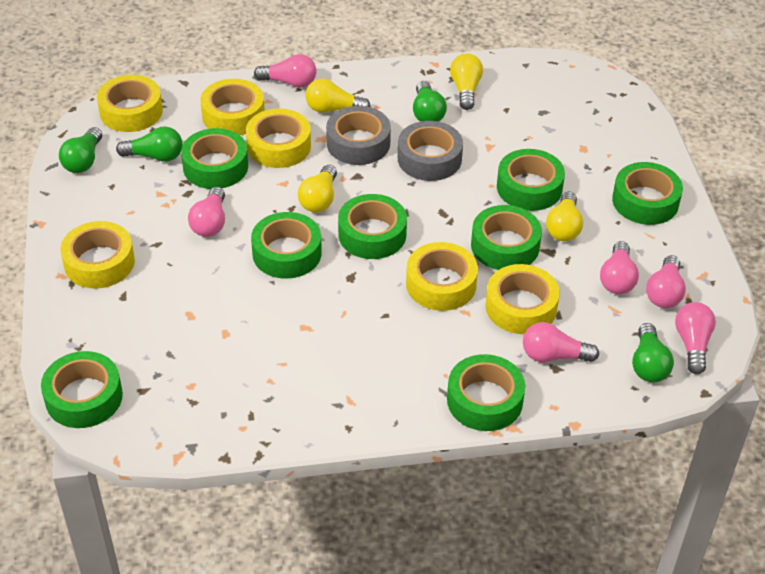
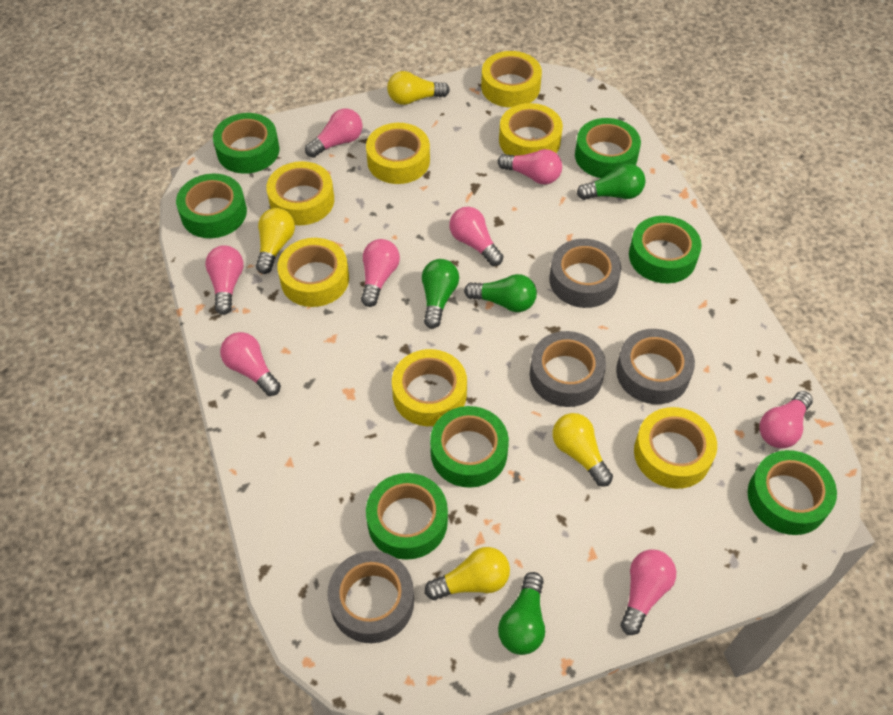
green tape: [41,351,123,428] [181,128,248,189] [251,212,322,279] [338,194,407,259] [447,354,525,431] [471,205,542,270] [497,149,565,211] [612,162,683,225] = 8 -> [176,173,247,238] [213,113,280,174] [366,473,448,560] [430,406,509,488] [575,118,641,178] [629,216,702,283] [748,450,837,535] = 7
grey tape: [326,106,391,165] [398,121,463,181] = 2 -> [327,551,414,643] [530,331,606,407] [549,239,621,308] [616,329,695,404] = 4
pink light bulb: [188,187,225,237] [254,54,316,88] [523,322,599,362] [600,241,639,294] [646,255,686,308] [675,302,716,374] = 6 -> [205,245,244,315] [220,332,281,396] [305,108,362,158] [361,239,400,307] [449,207,503,266] [498,149,562,185] [620,549,676,635] [759,391,813,448] = 8
yellow tape: [60,221,135,289] [97,75,163,132] [200,79,265,135] [246,108,311,168] [406,242,478,311] [485,264,560,334] = 6 -> [266,161,334,225] [277,238,349,307] [366,123,430,184] [392,349,467,426] [481,51,542,108] [499,103,563,156] [634,407,717,489] = 7

